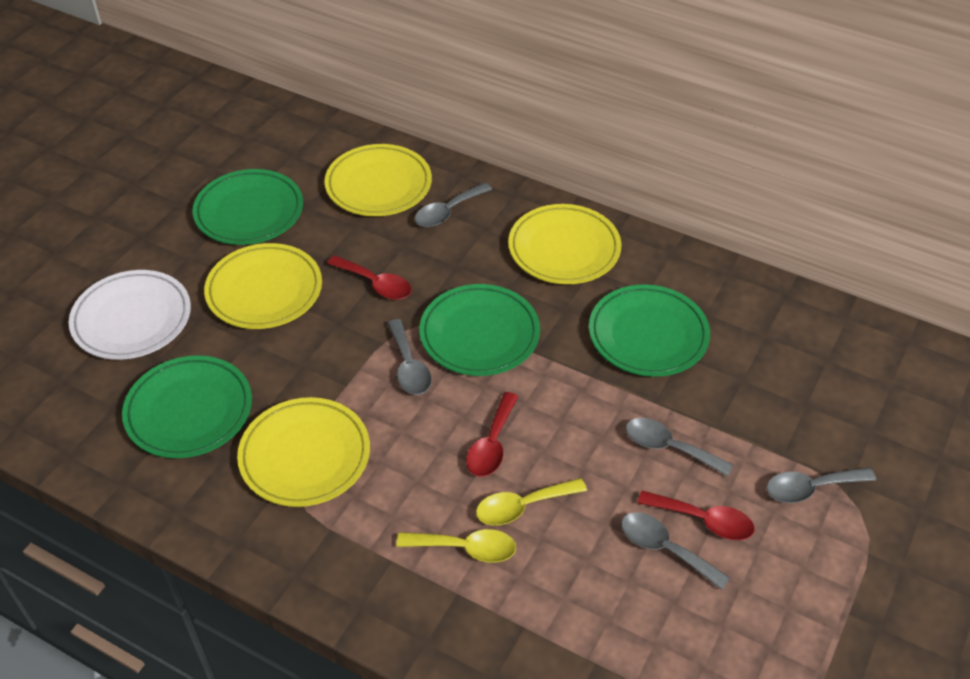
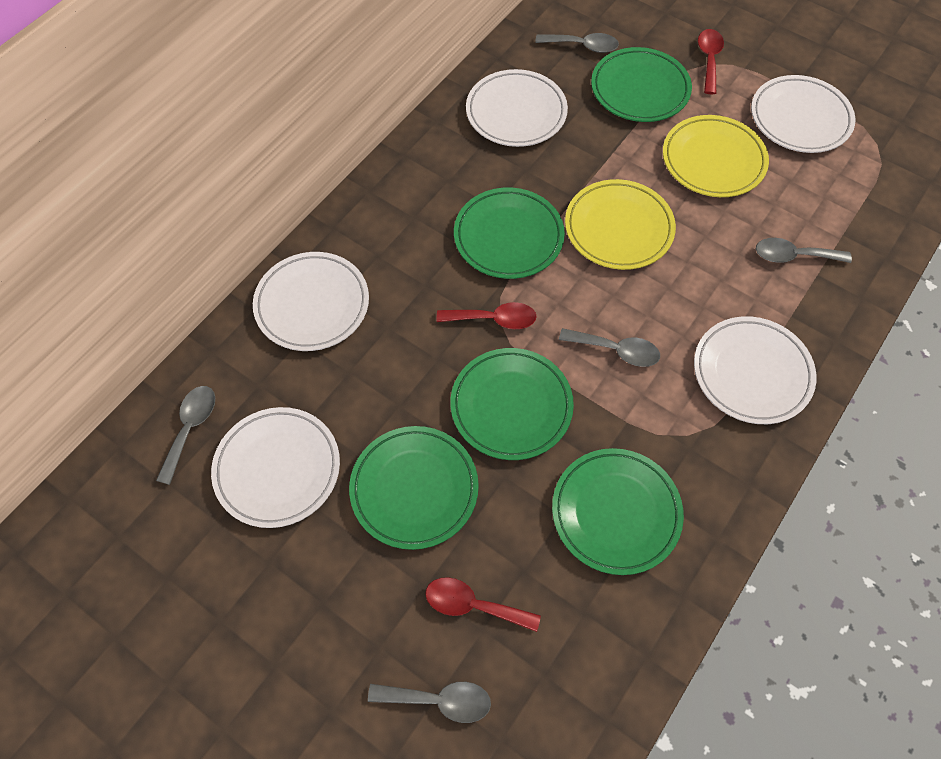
green plate: [122,355,252,458] [192,169,303,245] [419,284,540,376] [589,285,710,377] = 4 -> [349,426,479,550] [450,348,574,460] [454,187,565,279] [552,448,684,575] [591,47,692,122] = 5
white plate: [69,270,191,360] = 1 -> [211,407,340,528] [253,252,369,351] [466,69,568,147] [694,316,817,424] [751,75,855,153] = 5
yellow plate: [204,243,322,329] [237,397,370,507] [324,144,432,216] [508,204,621,284] = 4 -> [565,179,676,270] [663,115,769,197] = 2
yellow spoon: [396,529,516,562] [476,478,587,525] = 2 -> none = 0

